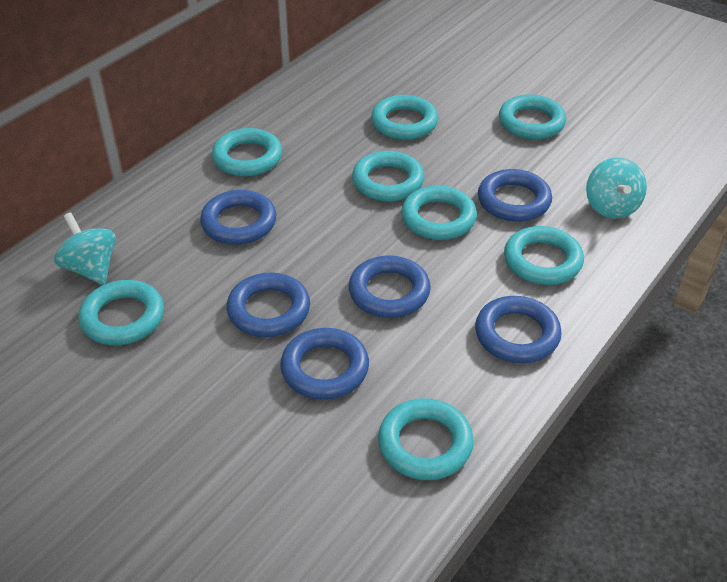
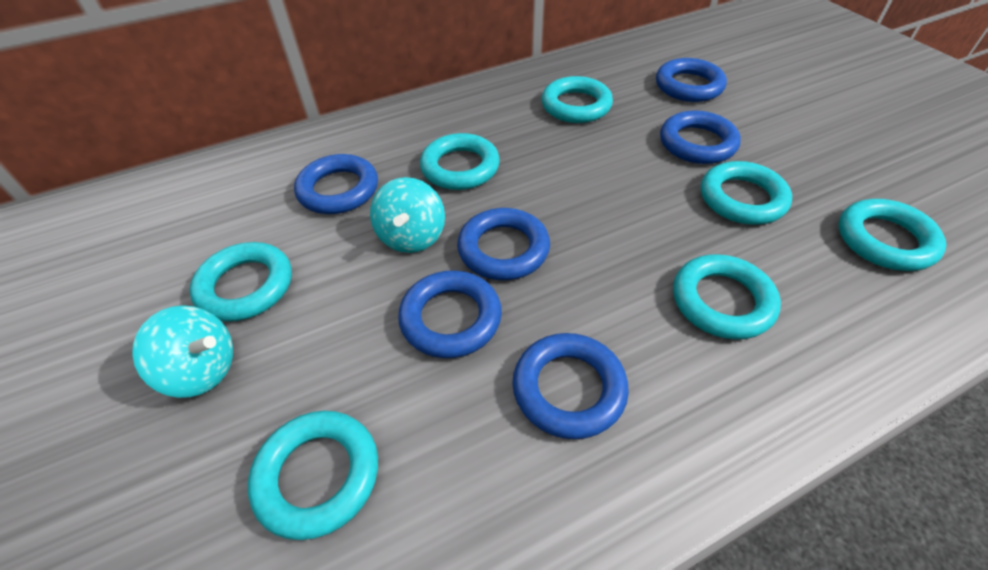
turquoise ring: [79,280,164,345] [212,128,282,176] [352,151,424,201] [371,95,438,140] [378,398,474,480] [401,185,477,240] [499,95,566,139] [504,226,584,285] = 8 -> [189,242,292,322] [248,411,378,540] [420,133,500,190] [542,76,613,123] [673,254,781,340] [701,161,792,225] [839,199,946,271] = 7

